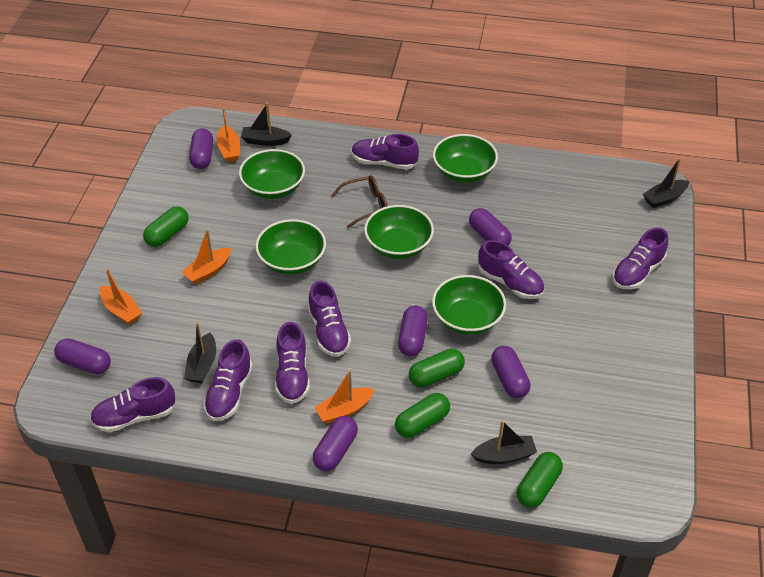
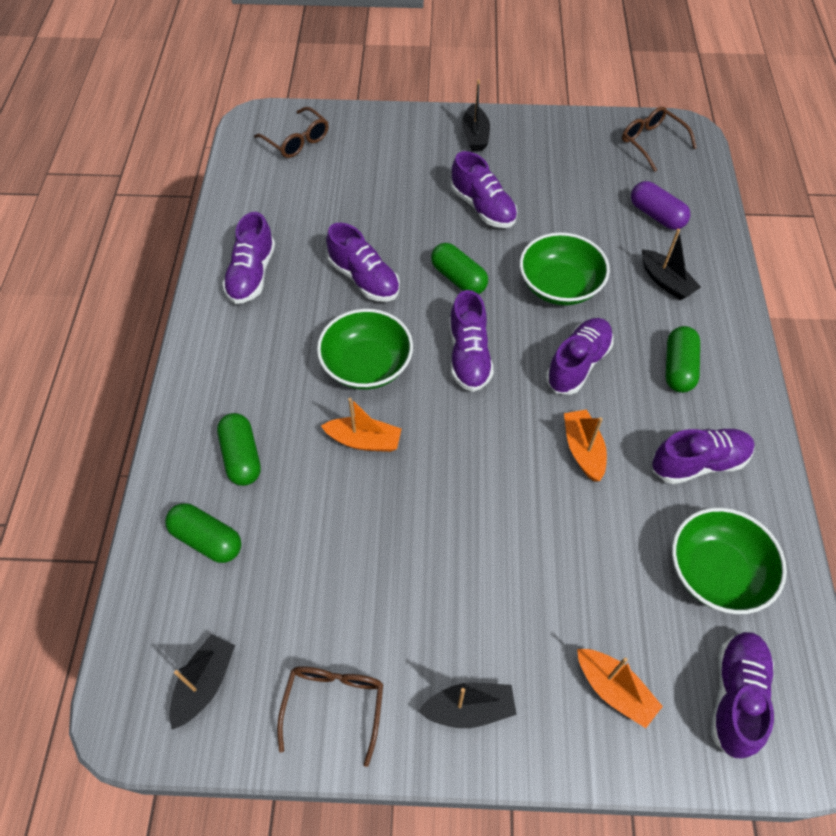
brown glasses: [331,175,388,228] = 1 -> [254,107,329,158] [277,666,383,767] [622,107,697,172] = 3
green bowl: [239,149,305,199] [255,219,326,275] [364,205,434,259] [432,275,506,335] [433,134,498,183] = 5 -> [317,309,413,390] [520,232,610,306] [672,508,787,614] = 3
orange boat: [100,269,142,325] [182,229,231,284] [217,108,240,162] [314,370,375,424] = 4 -> [321,398,402,452] [564,409,607,482] [577,649,663,728] = 3
purple capsule: [54,338,111,374] [189,128,213,169] [313,416,358,471] [398,305,428,356] [469,208,512,246] [491,346,531,398] = 6 -> [631,181,690,230] = 1

